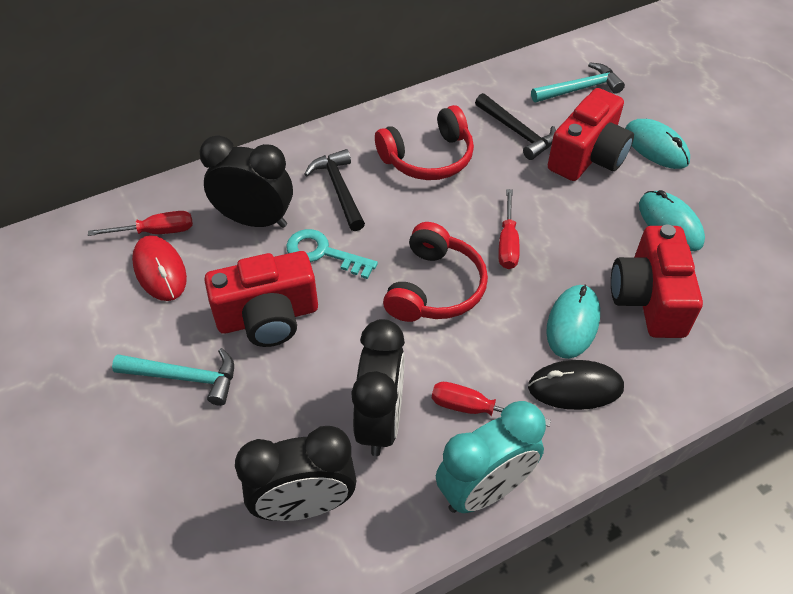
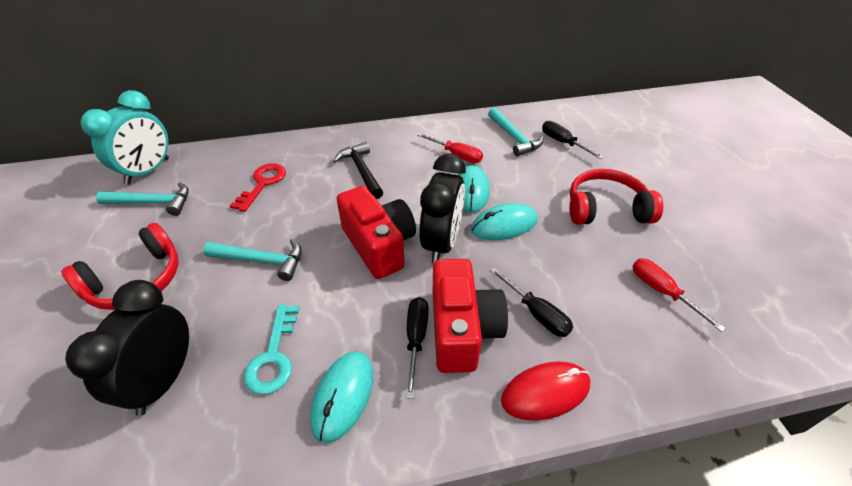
black clock: [199,135,293,228] [235,426,356,521] [351,319,405,456] = 3 -> [65,280,189,416] [419,153,466,263] = 2
black hammer: [304,149,365,231] [475,93,556,160] = 2 -> [333,142,383,199] = 1
black mouse: [528,360,624,410] = 1 -> none = 0
black screwdriver: none = 0 -> [406,297,428,399] [490,267,573,337] [542,121,604,159] = 3
red camera: [204,251,318,347] [548,88,634,181] [611,225,703,338] = 3 -> [337,186,416,279] [433,259,508,373] = 2
red key: none = 0 -> [230,163,286,212] = 1
red screwdriver: [88,211,193,236] [432,382,551,427] [498,189,520,269] = 3 -> [417,133,483,163] [632,258,726,332] = 2
turquoise hammer: [112,348,234,406] [531,62,625,102] = 2 -> [96,182,189,216] [203,239,302,281] [488,108,544,156] = 3

